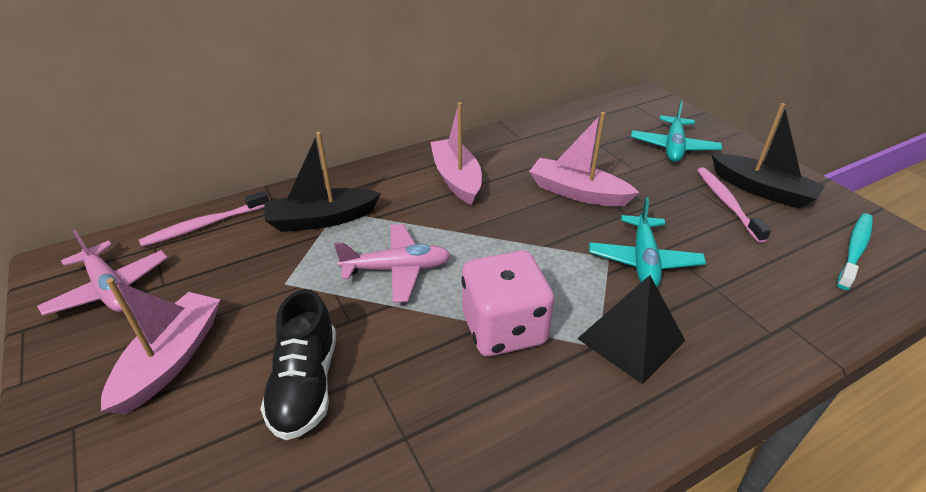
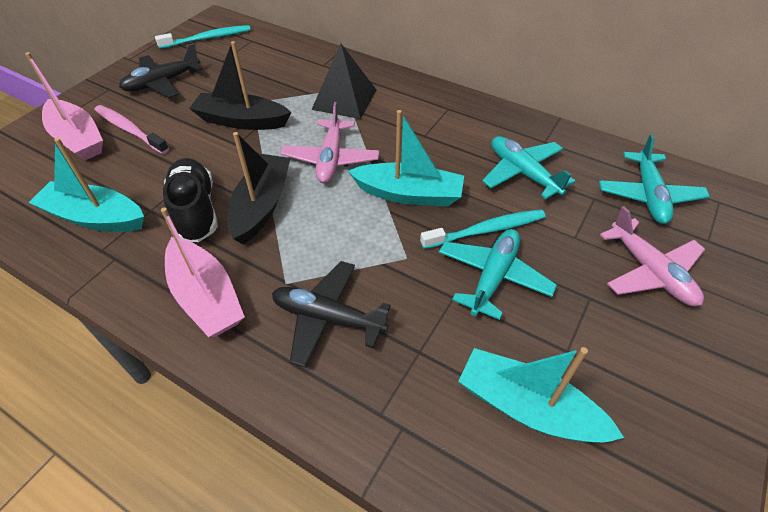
black plane: none = 0 -> [119,43,203,98] [272,261,391,368] = 2
pink boat: [101,278,220,415] [430,102,482,205] [529,112,639,207] = 3 -> [25,52,103,160] [161,207,245,337] = 2
pink dice: [461,250,554,356] = 1 -> none = 0
pink toothbrush: [139,191,269,247] [697,167,771,243] = 2 -> [95,105,169,154] = 1
turquoise boat: none = 0 -> [28,138,144,232] [348,110,464,207] [458,347,624,442] = 3
turquoise plane: [589,197,706,287] [631,101,722,162] = 2 -> [439,229,557,320] [482,136,575,199] [599,134,710,224] = 3
turquoise toothbrush: [837,213,873,290] = 1 -> [155,25,251,49] [420,209,546,249] = 2

